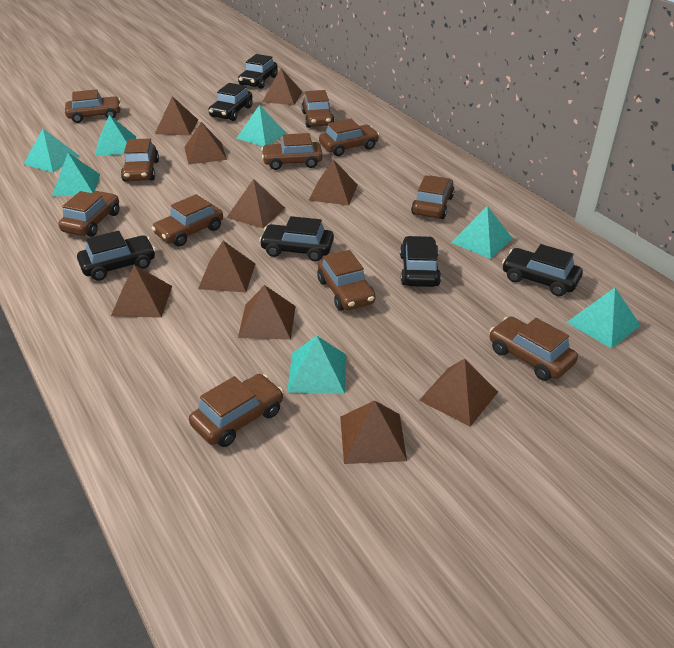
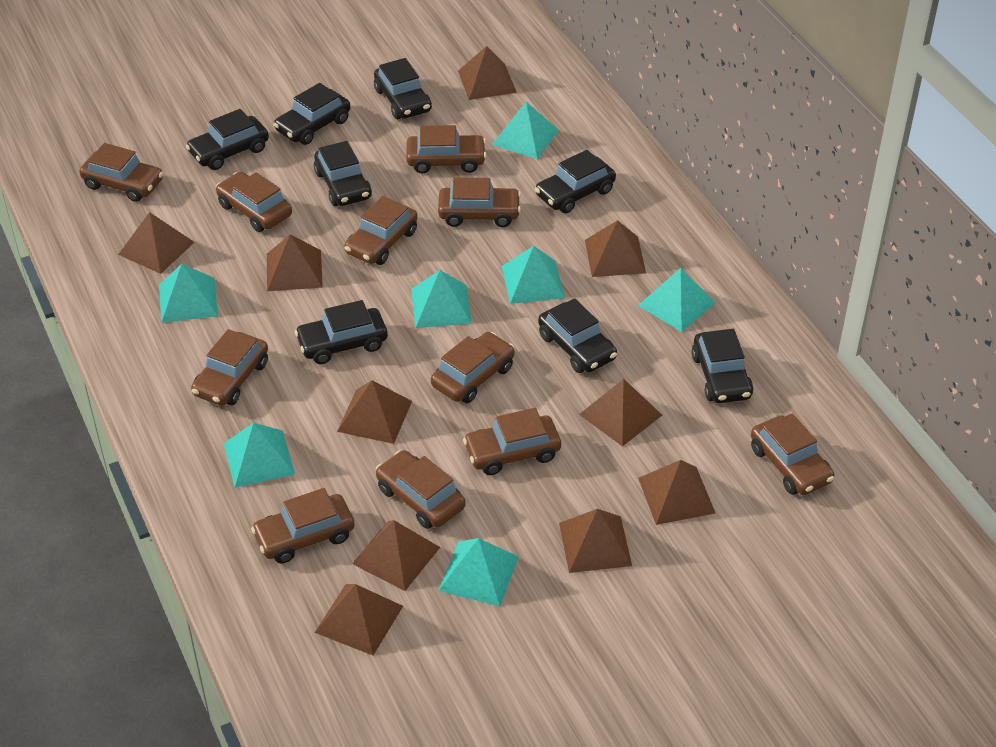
black car: [77,231,156,281] [208,83,253,121] [238,54,278,89] [259,216,334,261] [400,236,441,287] [502,244,583,296] = 6 -> [186,109,269,170] [274,83,350,145] [294,300,388,364] [314,141,372,206] [374,58,432,119] [535,150,616,213] [538,298,617,373] [692,329,753,403] = 8

